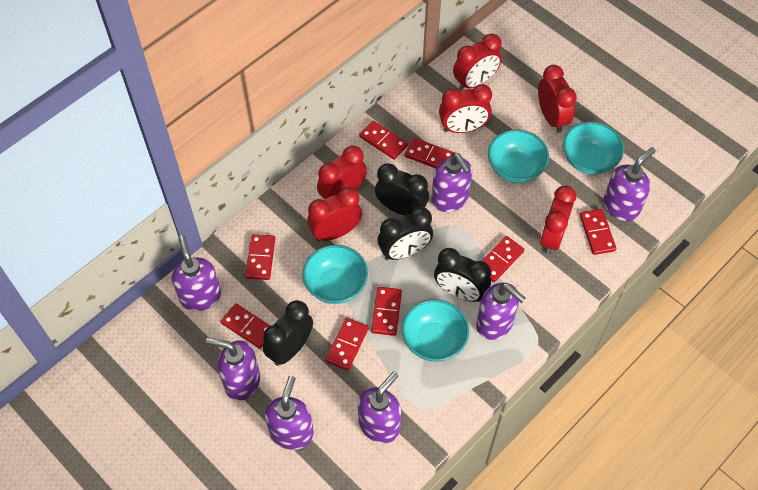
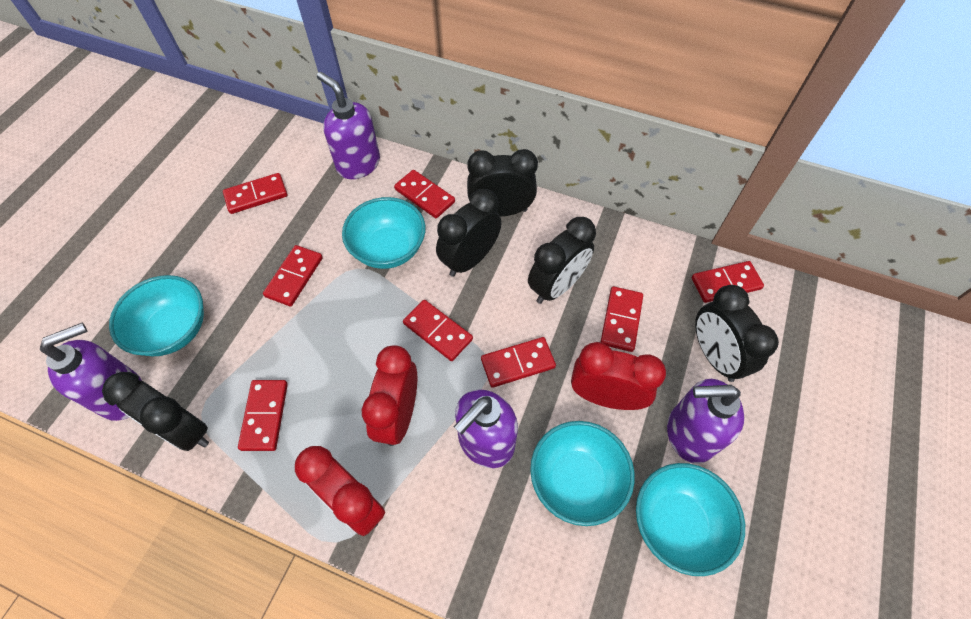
black clock: [263,300,313,366] [375,163,429,215] [378,207,433,260] [434,248,491,302] = 4 -> [102,372,209,451] [436,189,501,277] [467,149,538,216] [528,217,596,304] [695,285,779,382] = 5
purple soap dispenser: [172,235,221,311] [206,338,260,401] [265,376,314,450] [358,371,401,443] [431,153,472,212] [476,283,526,340] [603,147,656,221] = 7 -> [40,323,142,421] [317,72,380,179] [454,390,518,468] [667,379,744,464] = 4
red clock: [307,187,362,242] [317,146,367,199] [439,84,492,133] [453,34,502,91] [538,65,577,133] [540,185,576,255] = 6 -> [295,446,385,536] [362,345,417,446] [571,342,666,410] = 3

